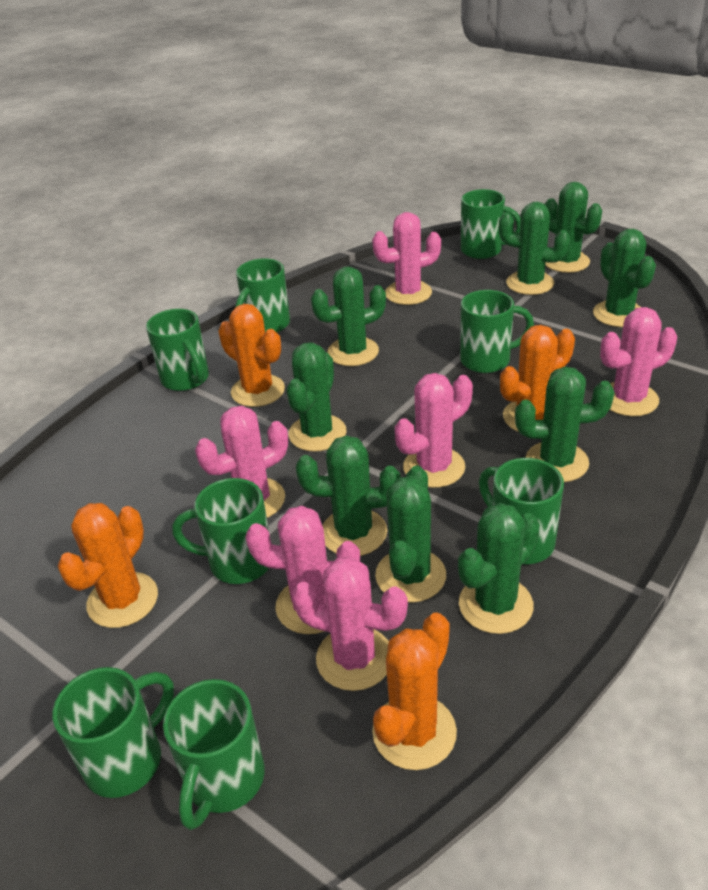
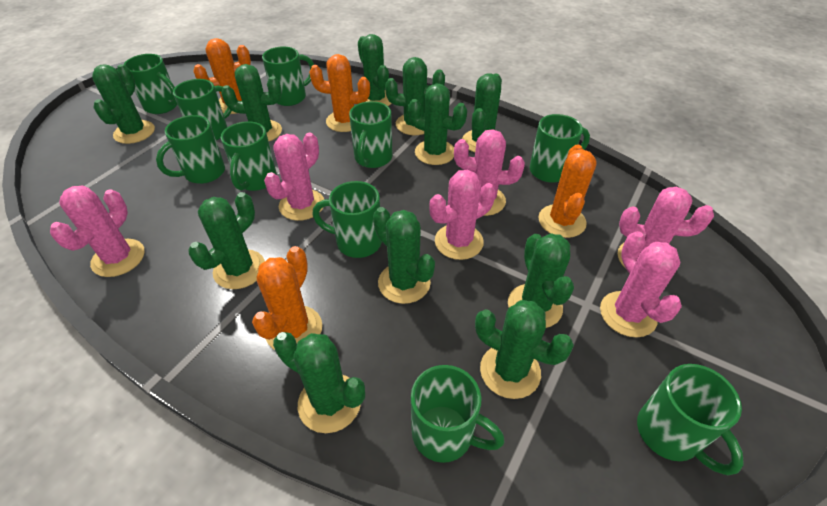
green cactus: [287,343,347,452] [296,435,400,556] [311,267,386,366] [375,466,446,603] [458,503,540,634] [499,202,570,295] [515,367,615,482] [545,182,602,273] [593,229,656,327] = 9 -> [92,64,155,144] [188,192,265,289] [221,64,282,141] [273,332,365,433] [358,34,392,106] [373,207,435,304] [385,57,445,135] [408,84,467,165] [462,73,502,152] [475,300,574,399] [508,233,574,328] = 11
green mug: [53,667,174,798] [146,309,209,391] [163,679,265,830] [172,478,270,584] [235,258,290,333] [460,290,534,373] [461,189,521,259] [479,458,564,564] = 8 -> [124,54,177,114] [156,115,225,184] [173,79,232,140] [221,121,277,191] [262,46,314,106] [312,181,382,258] [349,101,393,168] [411,365,505,463] [530,114,590,183] [637,364,744,475] = 10

